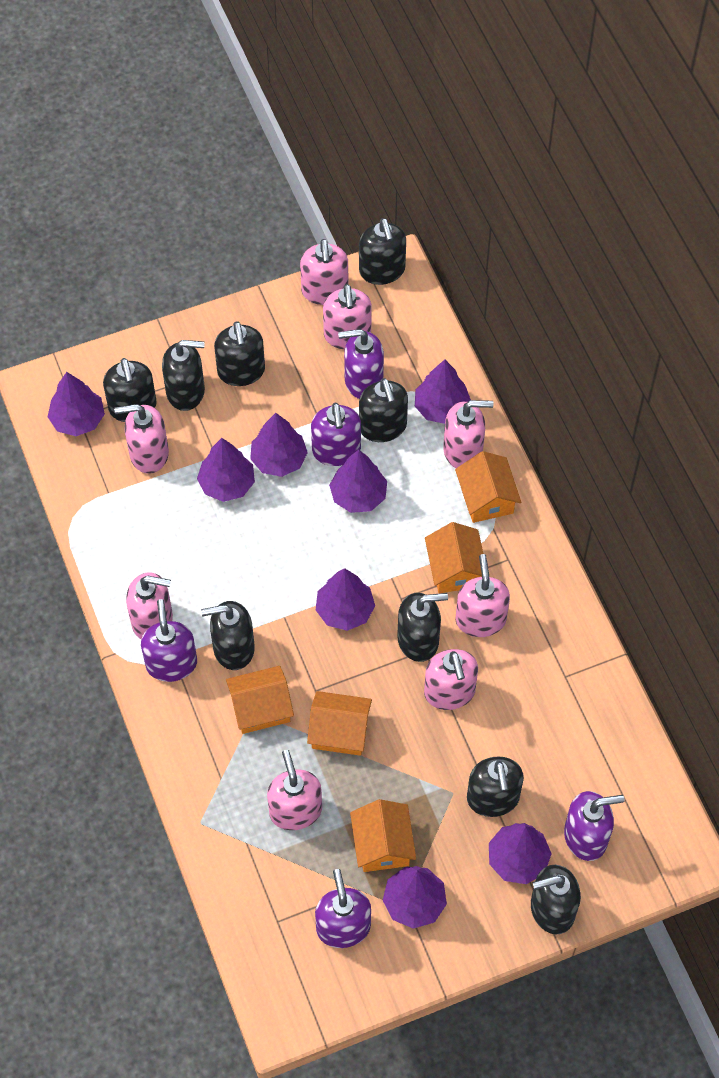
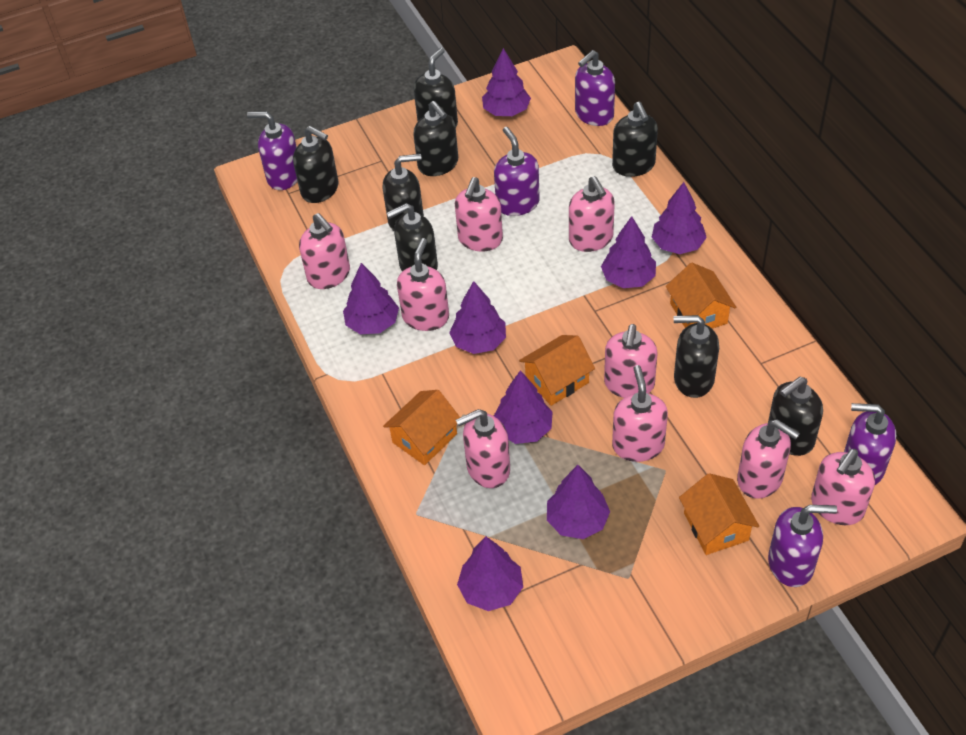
black soap dispenser: [103,358,157,422] [162,340,205,411] [201,601,255,670] [214,321,265,386] [359,218,406,285] [359,378,408,442] [397,593,448,662] [467,756,524,817] [531,865,581,934] = 9 -> [293,126,339,203] [382,154,424,231] [386,203,438,272] [413,48,458,126] [413,101,458,176] [612,102,658,177] [674,315,719,398] [768,377,823,456] = 8
orange house: [226,666,294,734] [307,691,372,756] [350,799,416,872] [425,522,484,593] [455,451,521,523] = 5 -> [383,390,460,465] [519,335,595,406] [666,263,736,328] [679,473,759,555] = 4
pink soap dispenser: [114,404,169,474] [126,573,173,639] [267,750,322,830] [300,239,348,305] [323,284,372,349] [424,649,478,710] [443,400,494,468] [456,554,510,637] = 8 -> [299,213,350,289] [397,238,449,331] [455,177,503,251] [456,409,510,488] [569,176,615,252] [604,324,657,398] [612,365,668,462] [737,419,800,499] [811,449,875,525] = 9

